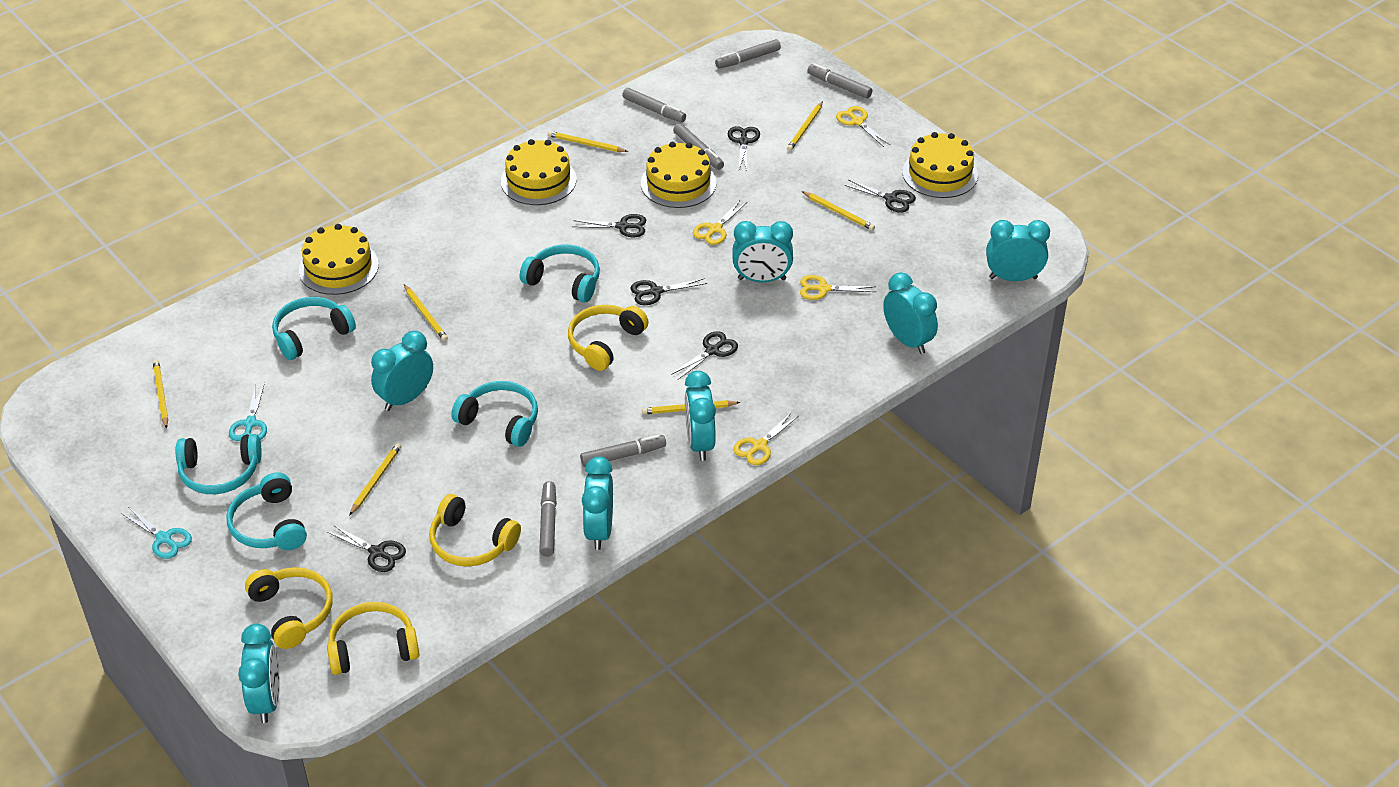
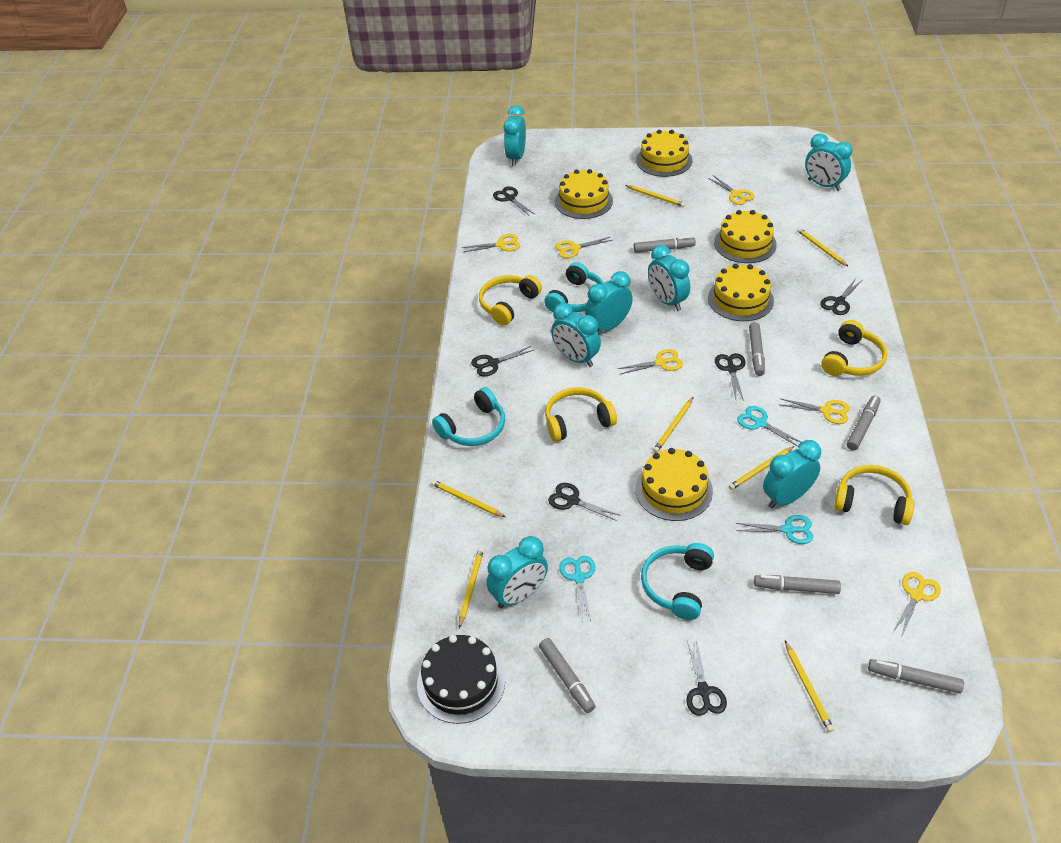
black cake: none = 0 -> [417,635,505,724] = 1
turquoise headphones: [175,434,262,494] [226,472,307,550] [272,297,356,360] [451,381,538,447] [520,244,600,302] = 5 -> [432,387,505,446] [544,262,604,312] [641,543,714,620] = 3
turquoise scissors: [121,507,192,559] [229,383,267,441] = 2 -> [559,556,595,621] [736,515,813,544] [737,406,801,447] = 3
yellow cake: [299,224,379,295] [501,139,577,205] [641,142,717,208] [902,132,978,198] = 4 -> [555,169,613,219] [635,448,713,521] [636,130,692,177] [708,264,774,321] [714,210,777,263] = 5
yellow scissors: [693,200,747,245] [733,412,799,465] [800,275,876,300] [836,106,890,147] = 4 -> [462,234,520,252] [555,237,612,258] [617,349,683,374] [708,175,754,205] [781,399,850,424] [893,572,941,638] = 6

